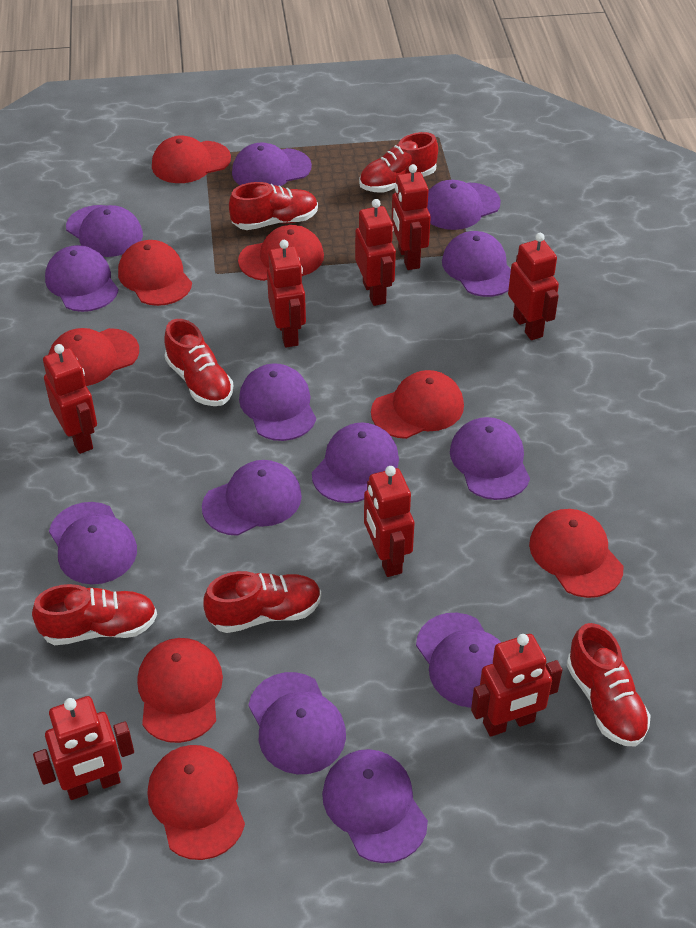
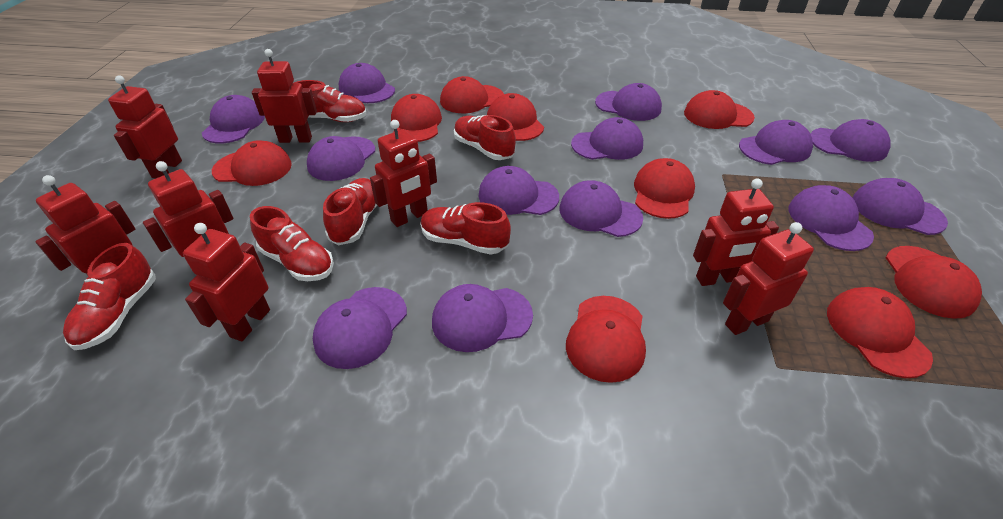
red cap: [48,328,139,386] [118,240,192,306] [137,638,223,743] [147,745,245,860] [152,136,231,183] [238,225,324,281] [371,370,464,439] [529,509,623,598] = 8 -> [212,140,292,186] [391,94,442,142] [440,76,504,113] [487,93,544,141] [566,296,646,383] [634,158,695,219] [684,90,755,129] [827,287,933,378] [886,246,982,319] = 9

